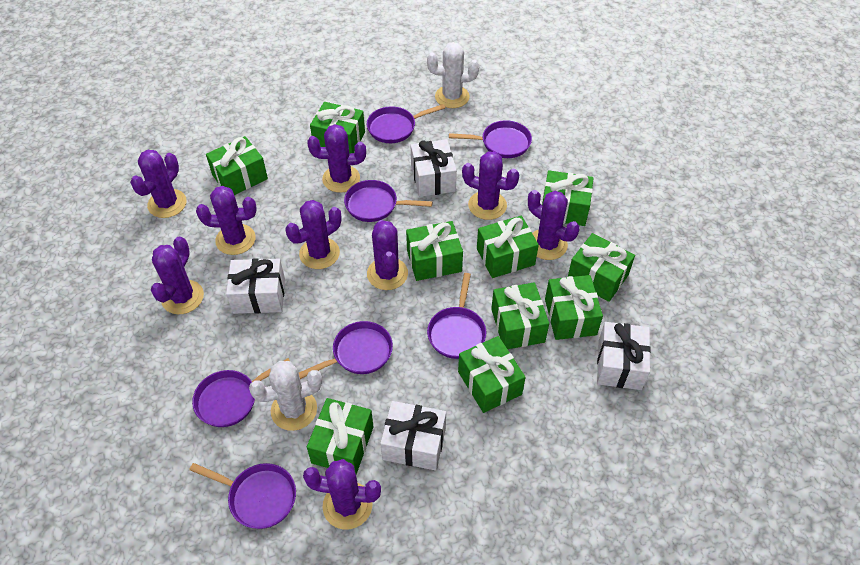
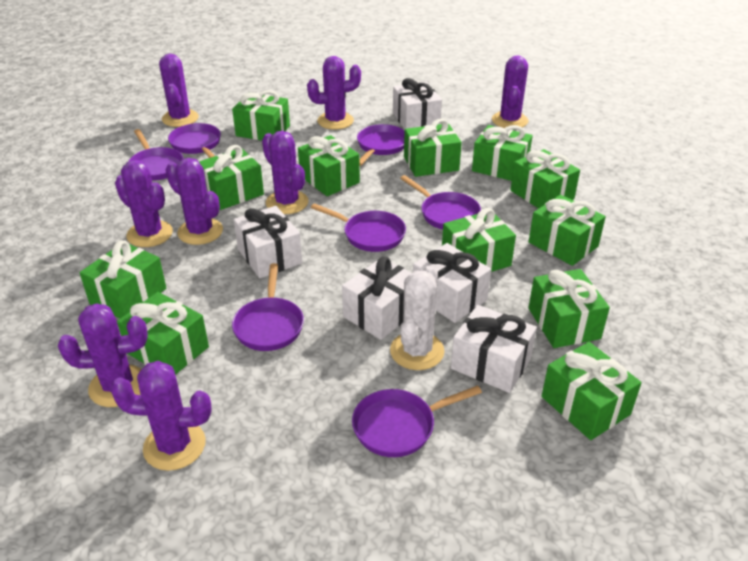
green gift: [206,136,268,195] [307,398,374,474] [310,102,365,153] [406,221,463,281] [458,336,526,413] [477,216,539,278] [491,282,549,349] [542,170,594,226] [545,275,603,340] [568,233,635,302] = 10 -> [80,240,166,319] [117,292,209,375] [199,145,264,210] [232,90,290,141] [298,135,360,196] [404,119,462,177] [442,208,516,272] [472,125,533,181] [510,149,580,209] [528,269,610,348] [529,195,606,266] [542,342,642,440] = 12
purple cactus: [130,150,187,218] [151,237,204,314] [196,186,257,255] [285,200,341,269] [303,459,381,529] [307,124,366,193] [367,220,408,290] [462,152,519,220] [528,190,579,260] = 9 -> [58,303,148,407] [110,361,212,471] [115,160,173,247] [159,54,199,127] [166,158,223,245] [262,131,308,214] [307,56,361,130] [492,55,529,128] = 8
white cactus: [249,361,322,431] [427,42,479,108] = 2 -> [390,265,445,370] = 1
white gift: [226,258,285,314] [380,401,446,471] [411,139,457,197] [597,322,651,390] = 4 -> [234,206,302,278] [342,257,411,340] [393,78,442,130] [413,243,491,323] [451,305,537,393] = 5

